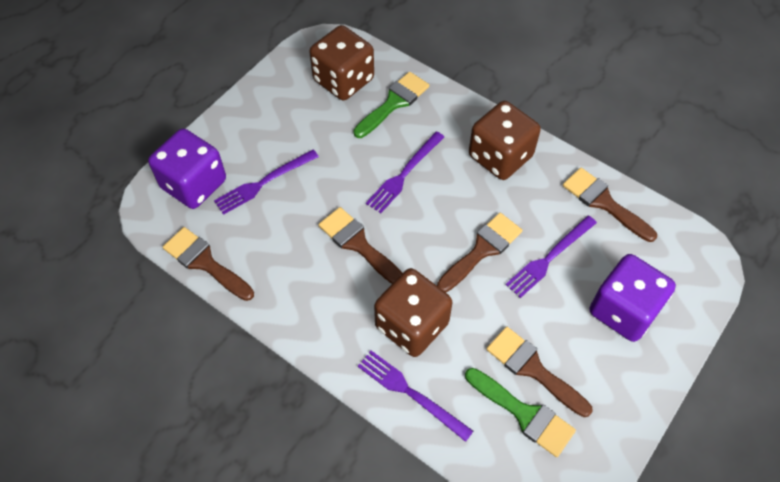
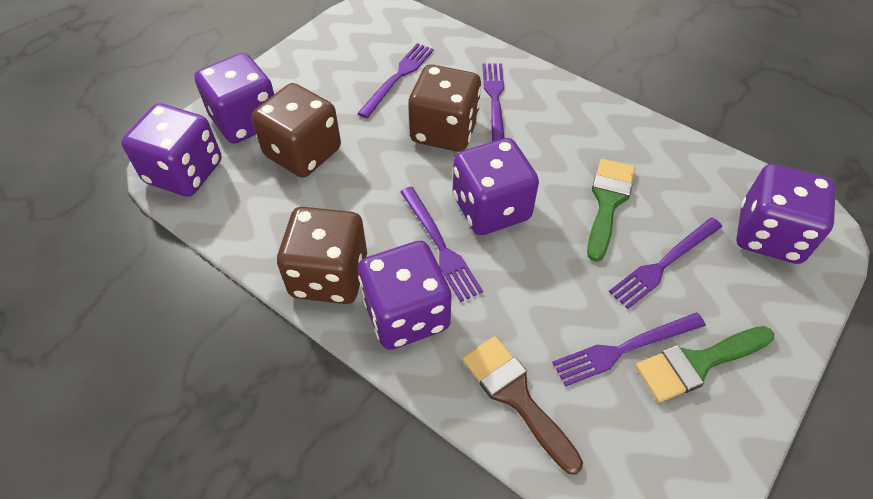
brown brush: [163,227,254,301] [318,207,402,284] [437,213,522,292] [486,327,593,417] [563,168,657,242] = 5 -> [462,336,583,475] = 1
purple dice: [148,128,226,209] [590,254,676,342] = 2 -> [121,103,222,197] [194,53,274,144] [358,241,451,350] [453,138,539,235] [736,164,836,264] = 5
purple fork: [214,150,319,215] [358,351,473,442] [366,131,444,213] [506,216,597,298] = 4 -> [357,43,434,118] [400,186,483,302] [482,63,504,142] [552,313,706,387] [609,217,722,309] = 5

